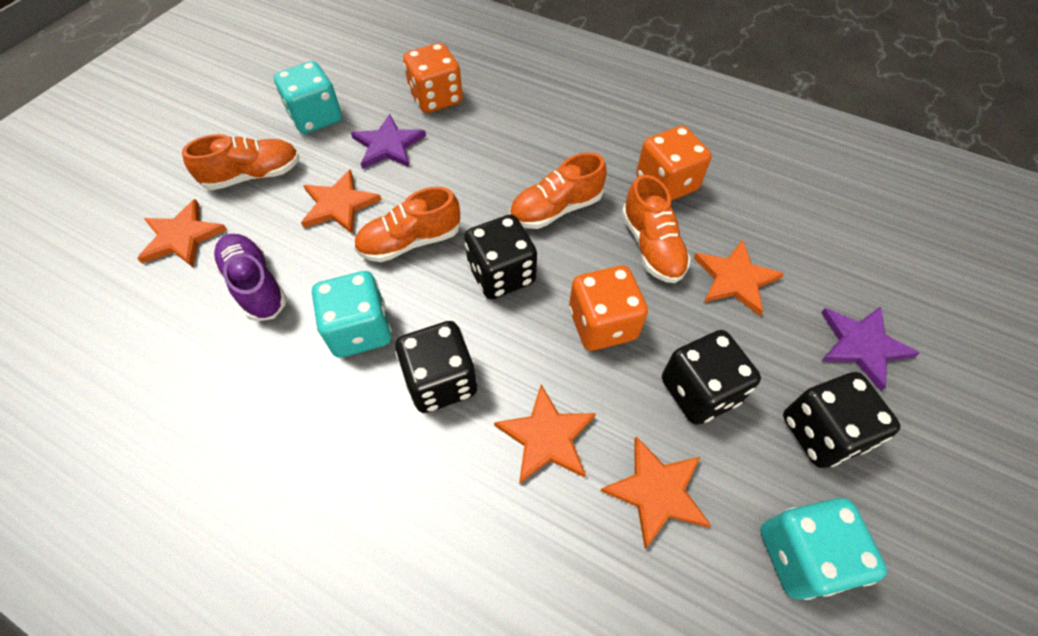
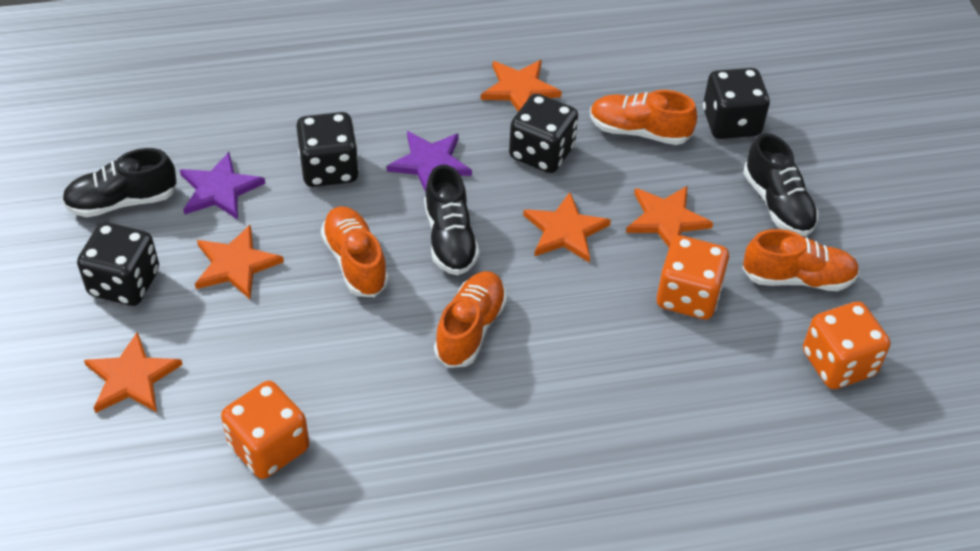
black shoe: none = 0 -> [62,148,177,217] [424,165,479,275] [743,133,819,236] = 3
purple shoe: [213,234,287,321] = 1 -> none = 0
turquoise dice: [274,61,342,134] [312,271,392,358] [760,498,887,600] = 3 -> none = 0

